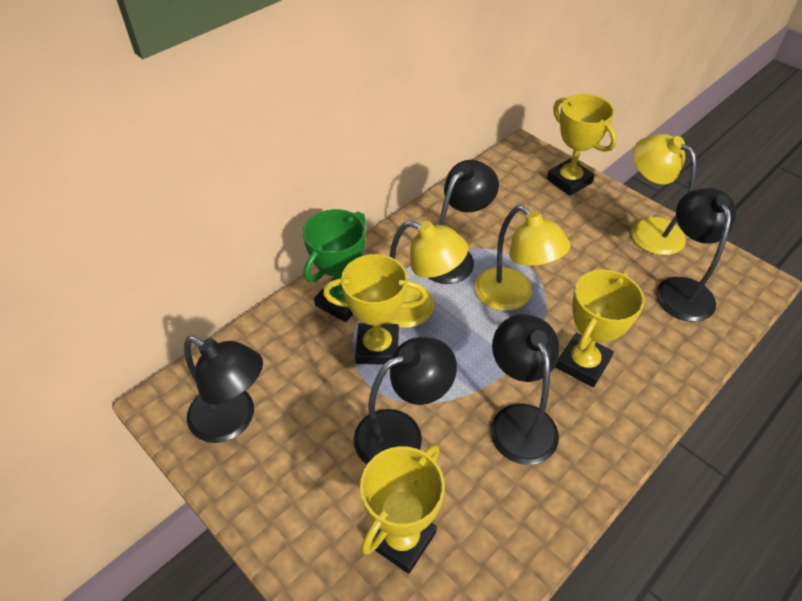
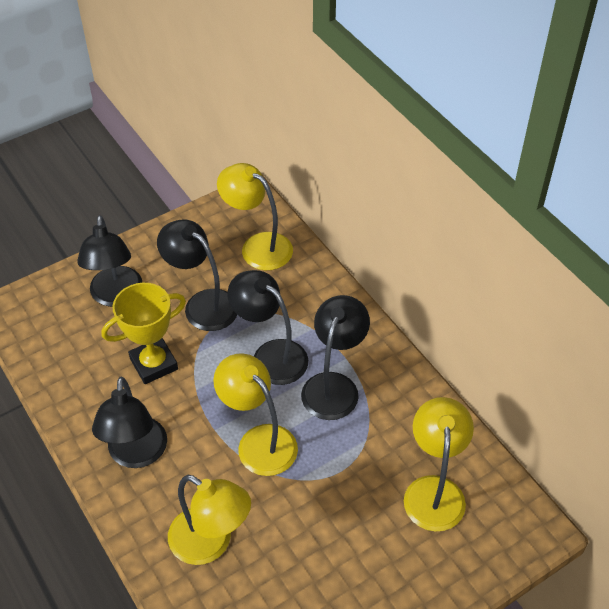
green trophy: [303,209,366,322] = 1 -> none = 0
yellow lamp: [388,221,468,328] [474,205,571,311] [631,134,696,255] = 3 -> [168,475,251,565] [213,353,298,476] [217,163,293,270] [404,397,474,531] = 4
yellow trophy: [323,254,427,365] [360,444,445,574] [547,94,617,196] [556,270,645,387] = 4 -> [102,283,186,384] = 1

